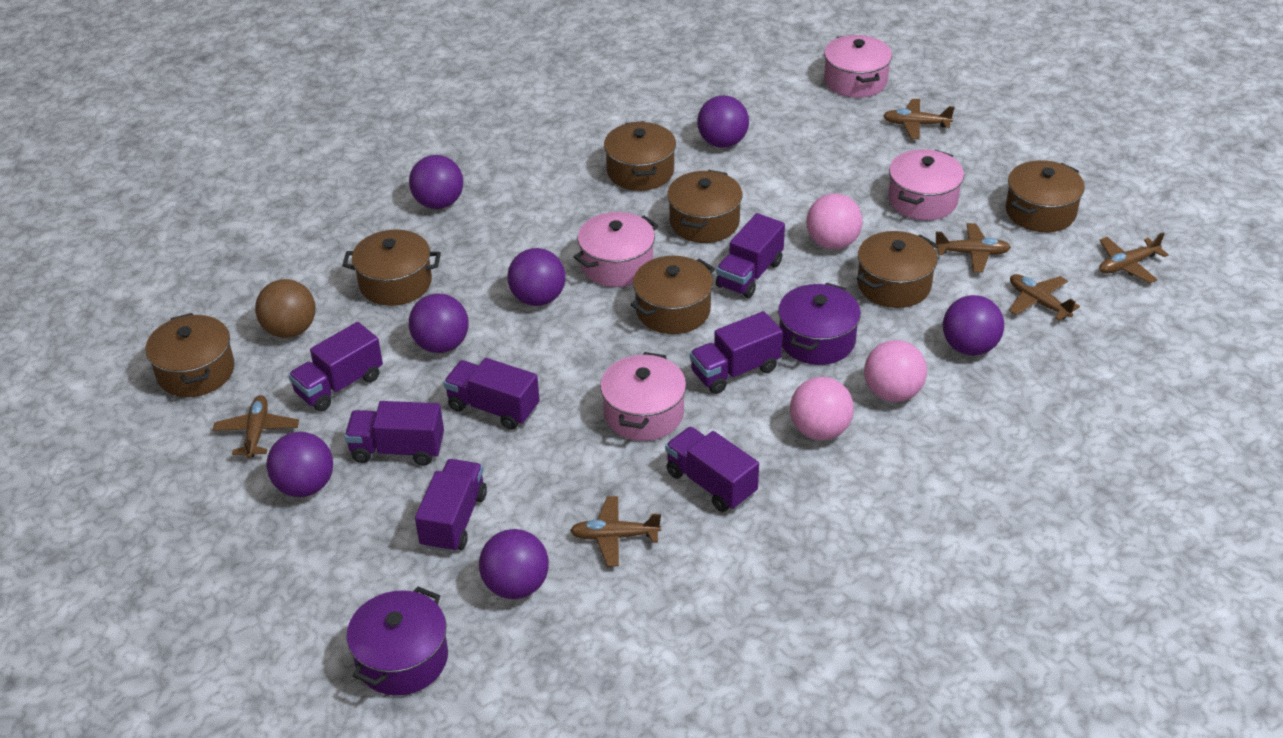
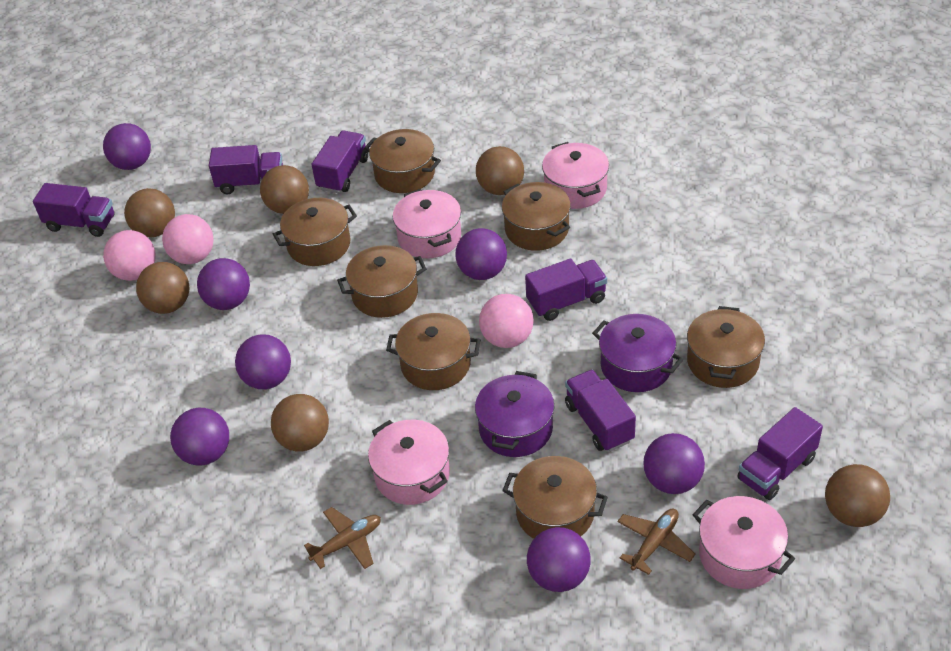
brown ball: [255,279,315,338] = 1 -> [124,188,175,238] [136,262,189,314] [260,165,309,214] [271,394,329,452] [476,146,524,195] [825,464,890,527] = 6
brown plane: [213,395,299,458] [570,496,661,566] [883,99,955,139] [935,223,1011,272] [1009,274,1080,321] [1099,232,1168,283] = 6 -> [304,507,381,569] [617,509,695,575] = 2
purple truck: [288,322,383,412] [345,401,444,466] [415,459,487,553] [443,358,540,430] [665,427,759,512] [690,311,783,394] [716,213,785,298] = 7 -> [33,183,115,237] [209,145,283,194] [311,130,368,193] [525,259,607,321] [565,370,636,452] [737,407,823,500] = 6

